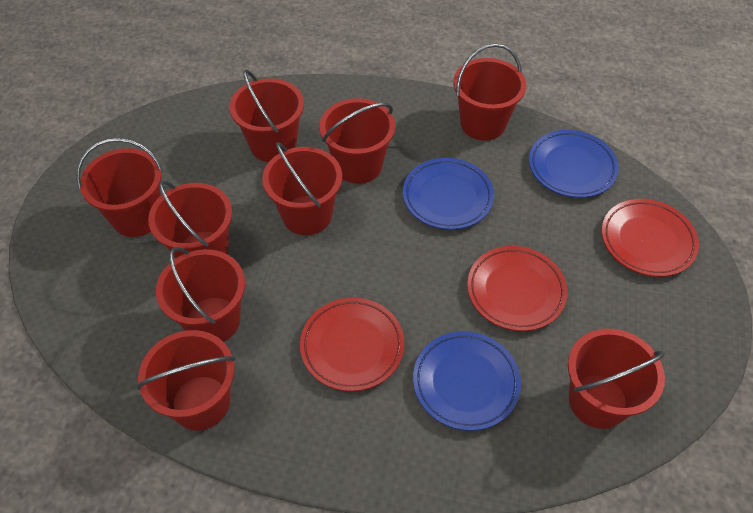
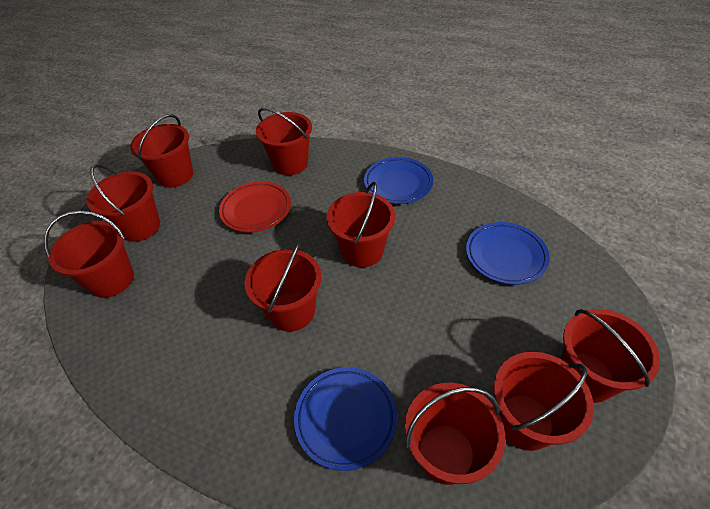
red plate: [300,298,404,391] [467,246,568,331] [602,199,699,277] = 3 -> [219,181,291,233] = 1

